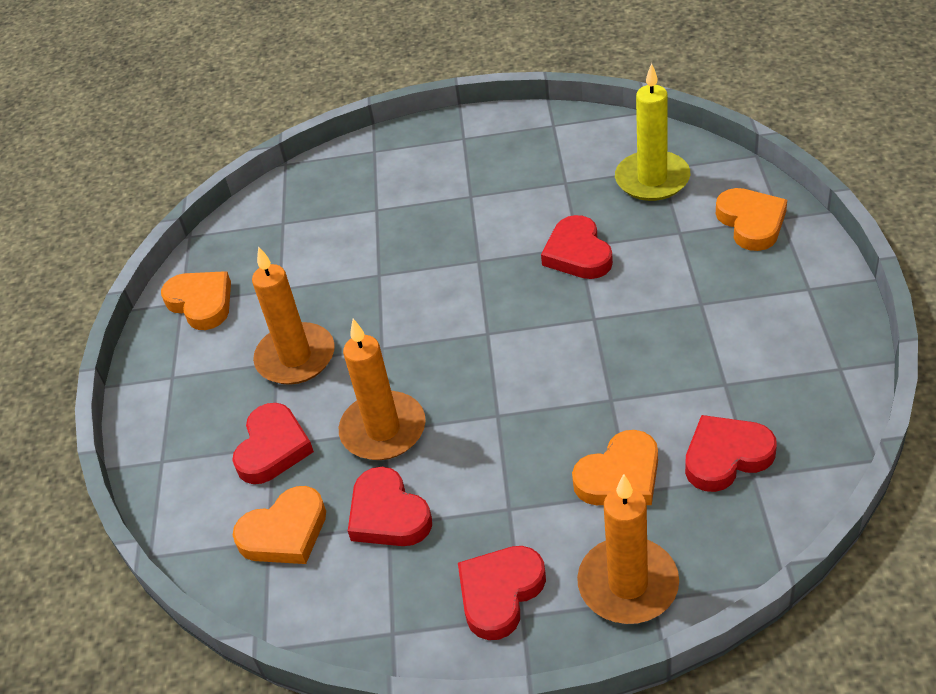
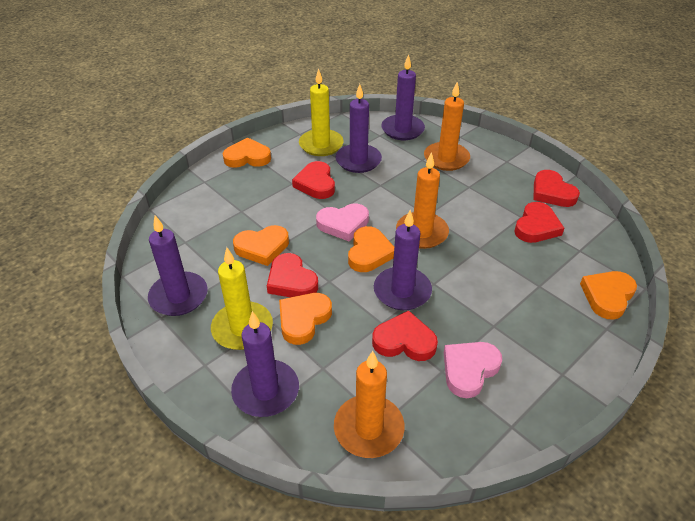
orange heart: [161,271,231,330] [233,486,326,564] [572,430,658,505] [716,188,787,251] = 4 -> [223,137,271,168] [233,225,289,266] [279,293,332,345] [348,226,394,272] [580,271,637,320] = 5
pink heart: none = 0 -> [316,204,369,241] [444,342,502,398] = 2
purple candle: none = 0 -> [148,215,208,316] [231,311,299,417] [336,84,382,173] [374,210,432,310] [381,54,425,140] = 5
yellow candle: [615,63,690,201] = 1 -> [211,247,273,350] [299,68,344,156] = 2

